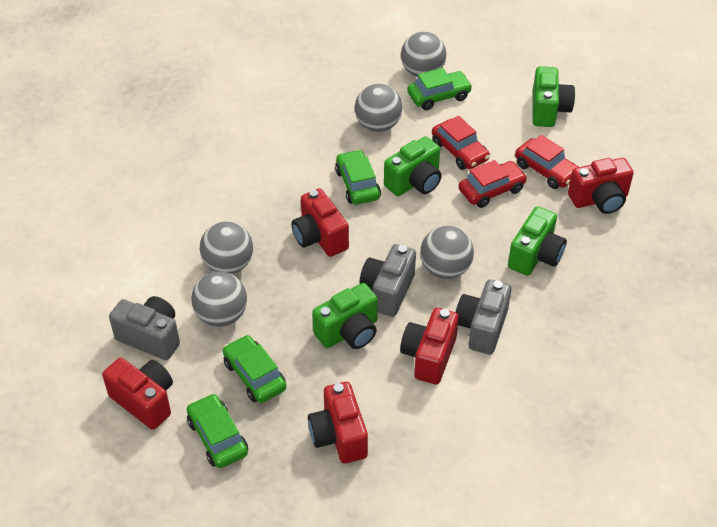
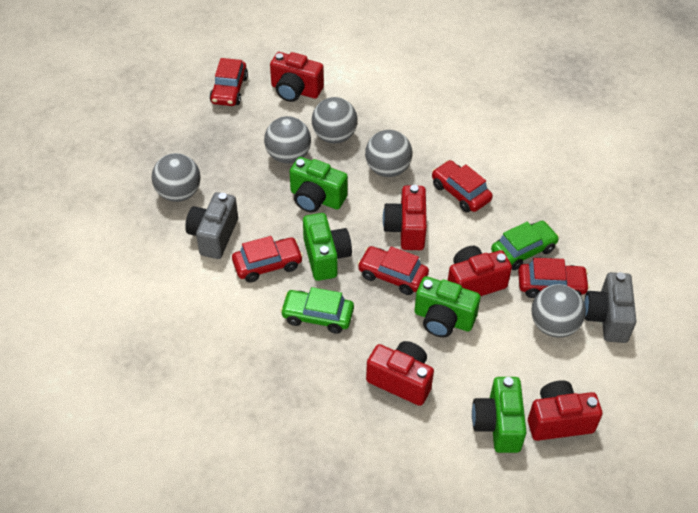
green car: [187,393,248,468] [223,335,286,403] [335,150,381,205] [407,68,472,110] = 4 -> [280,287,354,334] [491,221,559,270] = 2
grey camera: [109,296,180,360] [360,244,416,317] [456,280,511,355] = 3 -> [185,192,238,259] [584,272,637,343] = 2
red car: [432,116,490,170] [459,160,527,208] [515,135,578,189] = 3 -> [209,58,248,106] [232,236,303,283] [357,246,429,295] [432,160,493,213] [518,258,590,298] = 5

